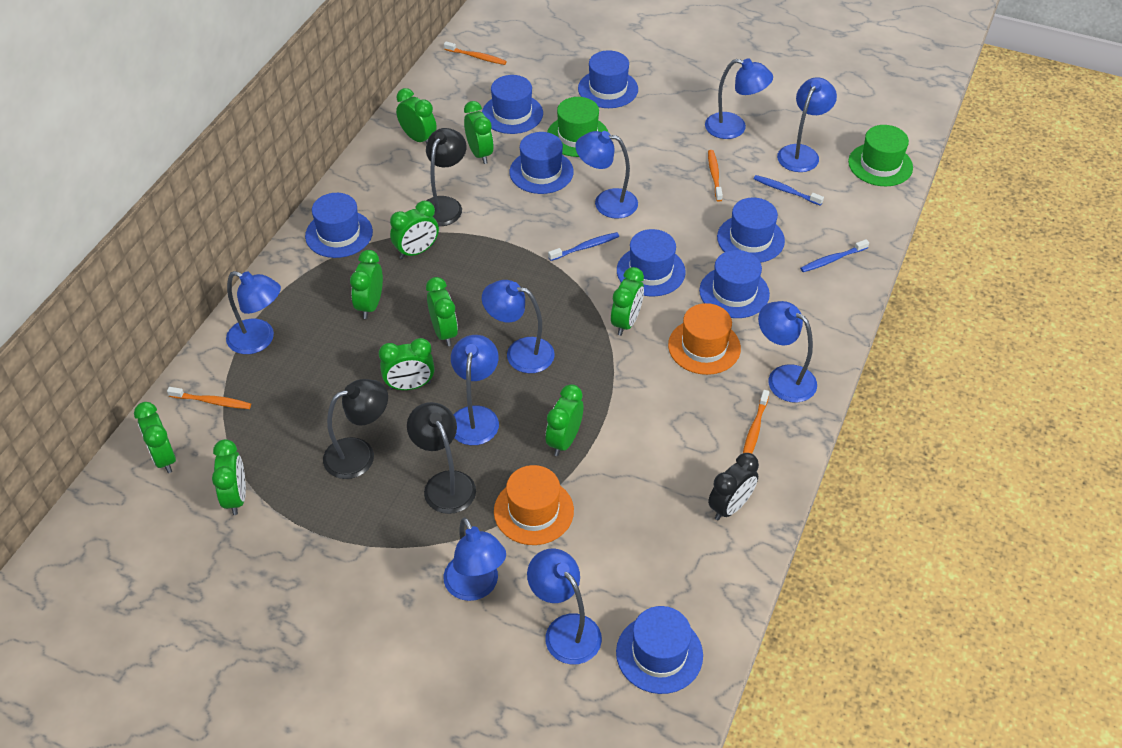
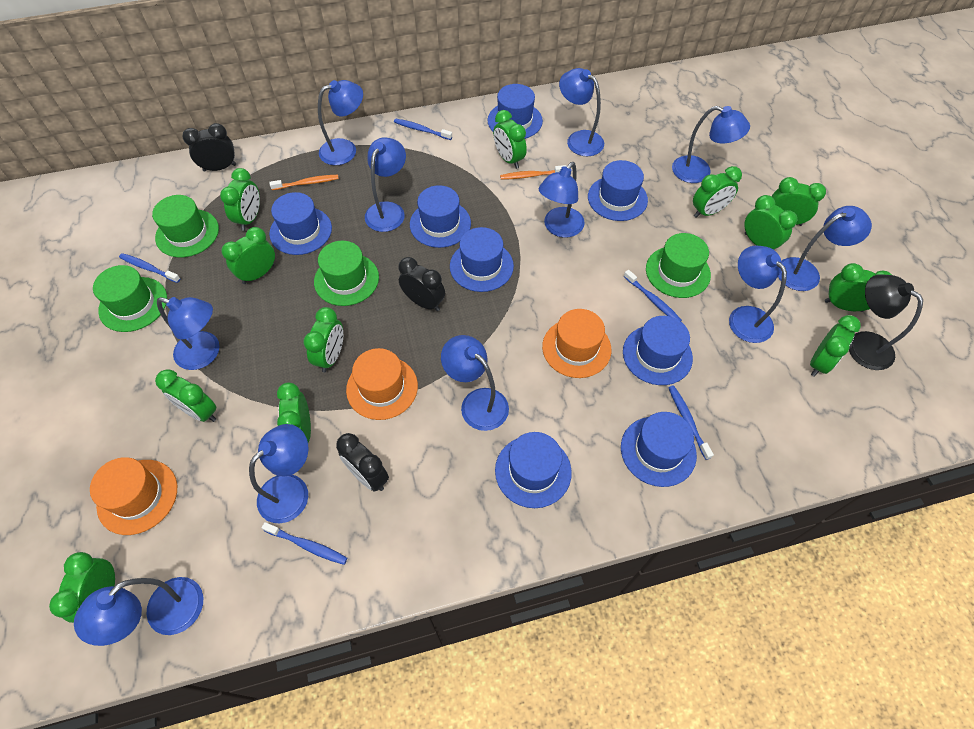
black clock: [708,453,759,520] = 1 -> [183,123,236,172] [336,433,389,492] [398,257,445,311] = 3
black lamp: [323,379,388,479] [407,402,476,514] [426,128,466,226] = 3 -> [849,274,923,370] = 1
blue lamp: [226,271,281,354] [444,517,506,601] [451,335,499,445] [482,280,555,373] [527,549,602,664] [575,131,638,219] [705,58,773,139] [758,301,817,403] [777,77,837,172] = 9 -> [74,577,203,646] [157,297,220,370] [249,424,308,523] [318,80,363,165] [365,137,406,232] [441,335,509,431] [539,162,585,238] [559,68,604,156] [672,106,750,183] [729,246,787,343] [778,206,872,291] = 11
blue toothbrush: [548,232,619,261] [754,175,824,206] [800,239,869,272] = 3 -> [119,253,181,283] [262,522,347,565] [394,119,452,140] [624,270,682,321] [668,385,714,460] = 5
green clock: [134,402,176,473] [212,439,246,515] [350,250,383,319] [379,338,435,390] [390,201,439,259] [396,88,437,144] [426,277,458,346] [464,101,494,164] [546,384,583,456] [611,267,644,336] = 10 -> [49,552,115,623] [155,369,216,422] [220,168,260,231] [221,227,275,284] [277,383,311,443] [304,307,343,373] [493,110,527,169] [693,166,742,218] [744,195,797,250] [771,177,826,226] [810,315,861,377] [825,263,892,312] = 12
green hat: [547,97,608,157] [848,125,913,186] = 2 -> [93,265,167,332] [152,195,219,258] [314,241,379,306] [646,233,711,298] = 4
orange hat: [494,465,574,545] [668,303,741,375] = 2 -> [90,457,177,535] [346,348,418,420] [542,309,611,378] = 3
orange toothbrush: [167,387,251,409] [444,41,507,65] [708,150,723,202] [743,390,769,454] = 4 -> [269,175,339,190] [500,165,566,180] = 2

